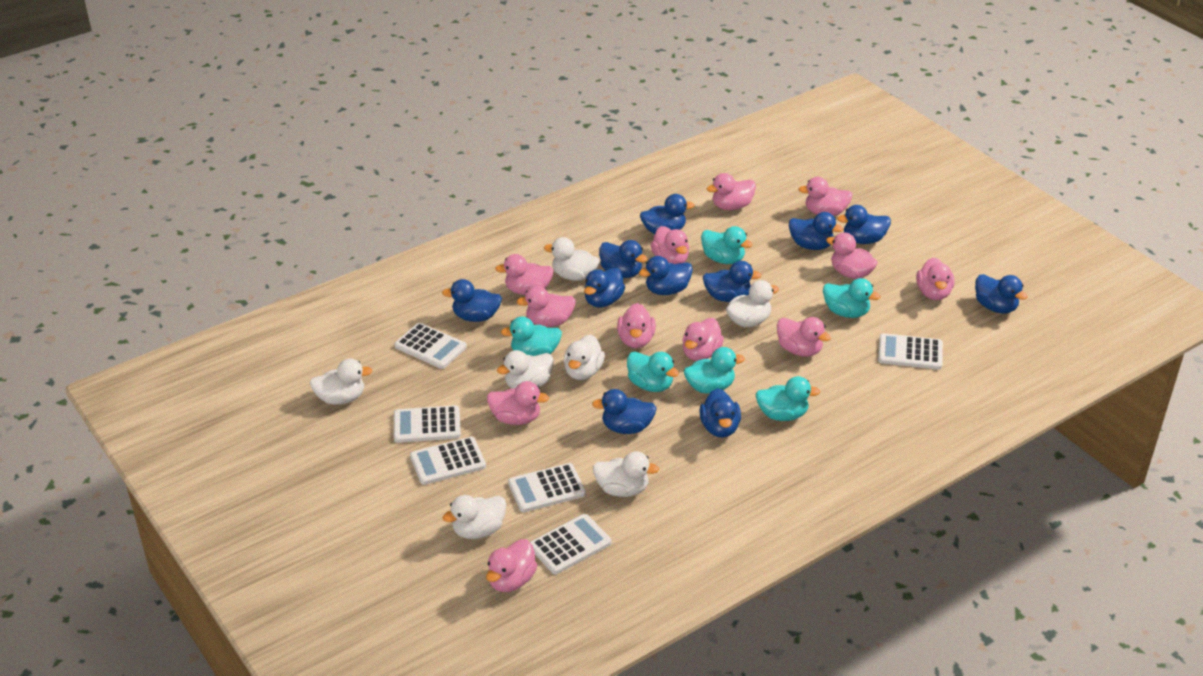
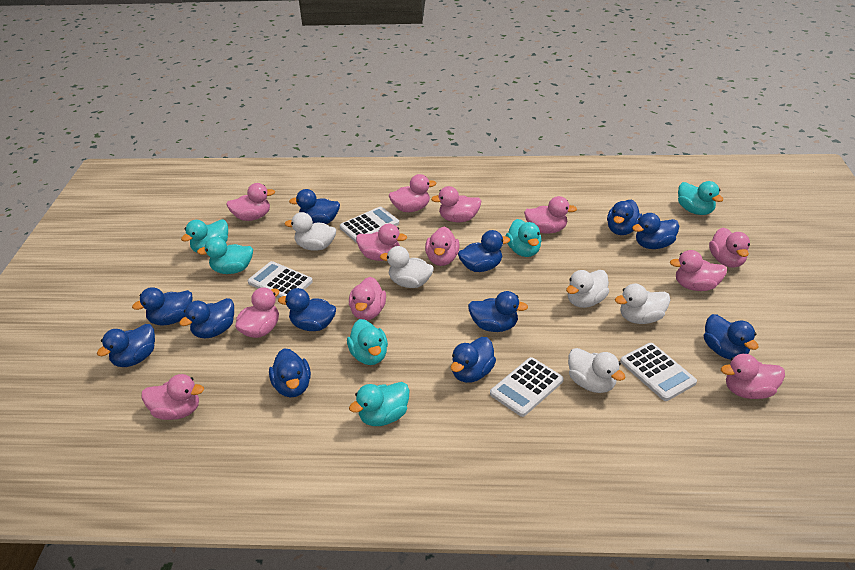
blue duck: [442,279,502,322] [584,267,625,308] [592,389,656,434] [599,240,647,278] [639,256,693,295] [640,194,695,234] [700,388,741,438] [703,261,762,302] [789,212,843,250] [837,205,891,244] [975,274,1028,314] = 11 -> [97,324,155,367] [132,287,192,326] [179,298,234,338] [269,348,311,397] [278,288,336,331] [289,189,340,224] [451,337,496,383] [458,230,510,272] [468,291,528,332] [607,200,642,235] [632,213,679,249] [704,314,759,360] = 12
white calculator: [394,323,467,369] [394,405,461,443] [410,437,486,485] [508,463,586,512] [530,514,611,574] [878,333,943,370] = 6 -> [248,261,313,298] [340,207,399,243] [490,357,564,417] [620,343,697,401] = 4
white duck: [309,358,373,405] [443,495,506,539] [497,350,554,389] [544,237,599,281] [564,335,605,380] [593,451,659,497] [726,280,779,327] = 7 -> [284,212,336,251] [380,246,434,288] [566,270,609,308] [568,348,625,393] [615,284,670,324] = 5

